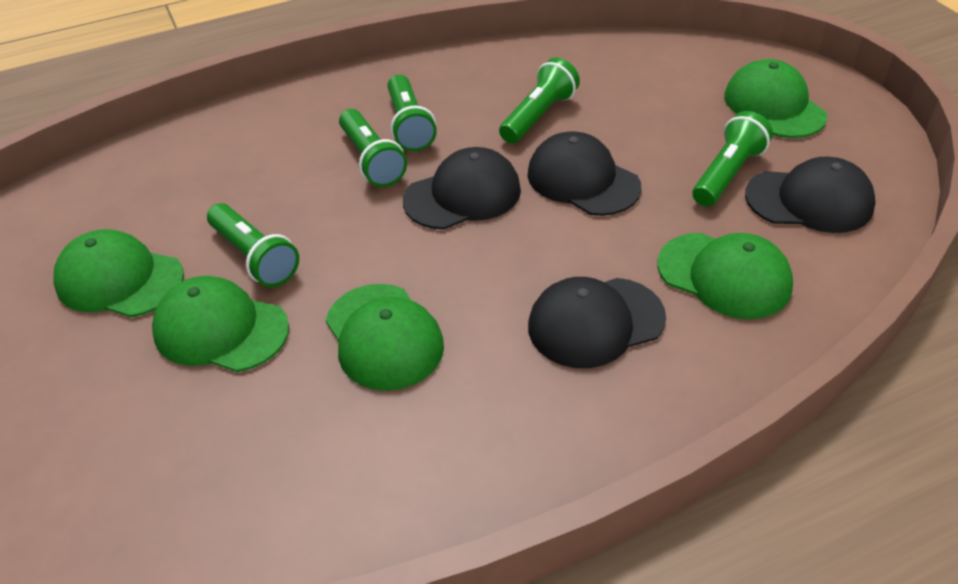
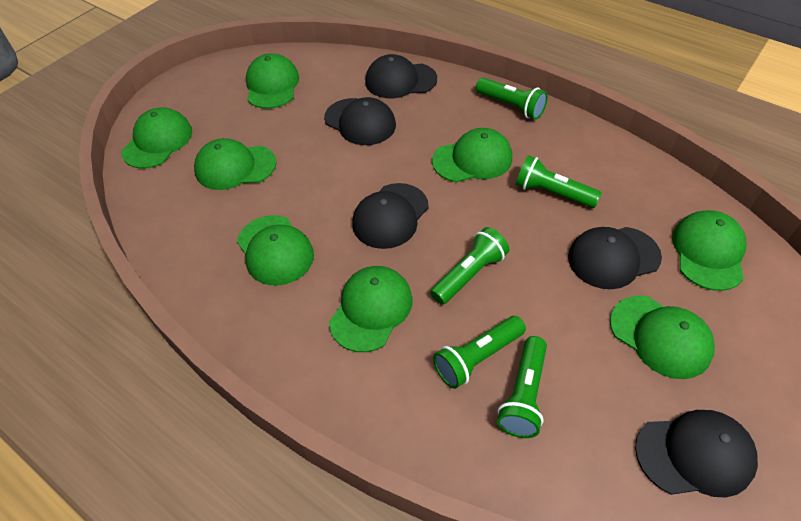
black cap: [403,147,521,230] [527,131,642,216] [528,277,666,368] [745,157,875,233] = 4 -> [324,97,396,145] [352,183,429,249] [365,54,437,98] [568,227,662,289] [635,410,758,497] = 5
green cap: [53,229,184,317] [152,276,289,372] [326,284,444,391] [657,233,793,319] [724,59,827,138] = 5 -> [121,107,192,169] [194,138,276,190] [237,215,314,286] [246,53,299,109] [329,266,413,352] [432,128,512,182] [610,296,715,379] [672,210,746,291] = 8

